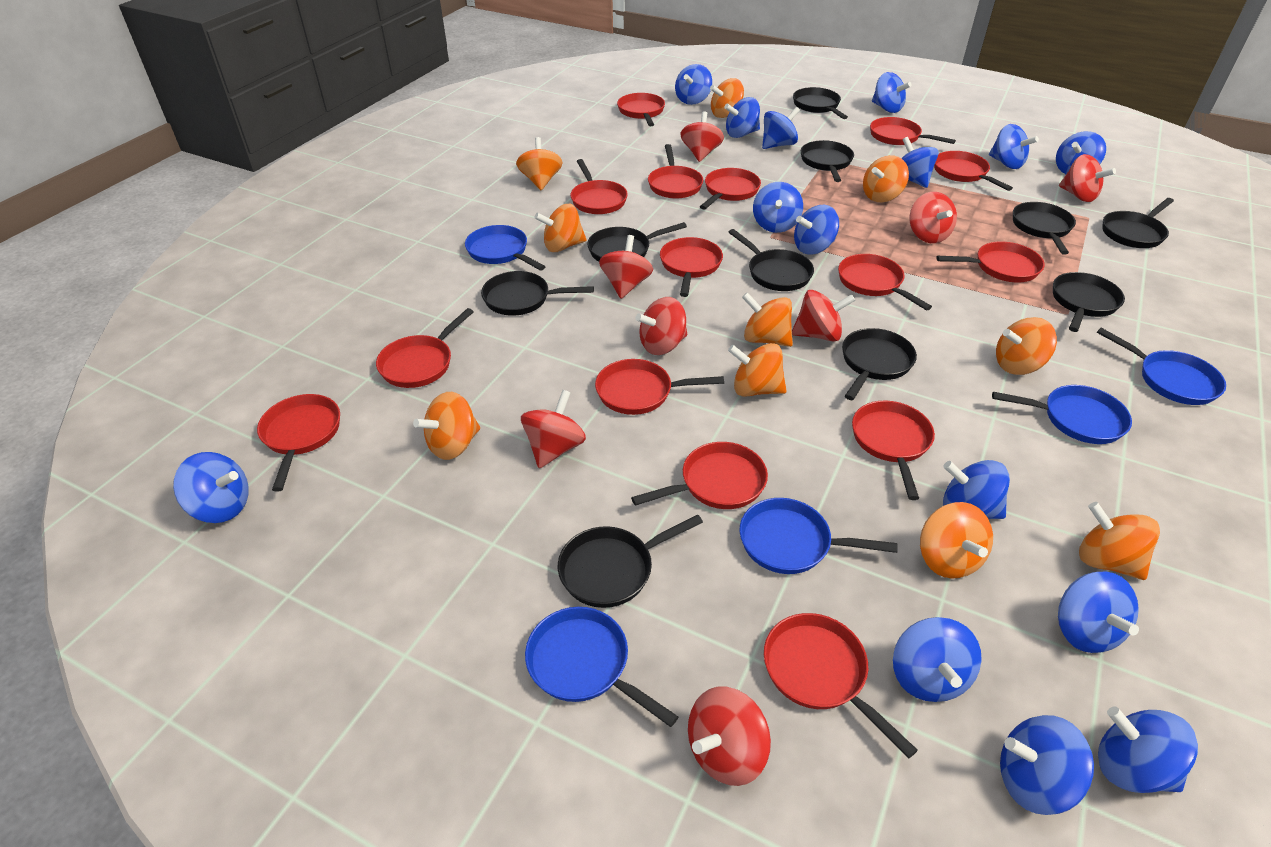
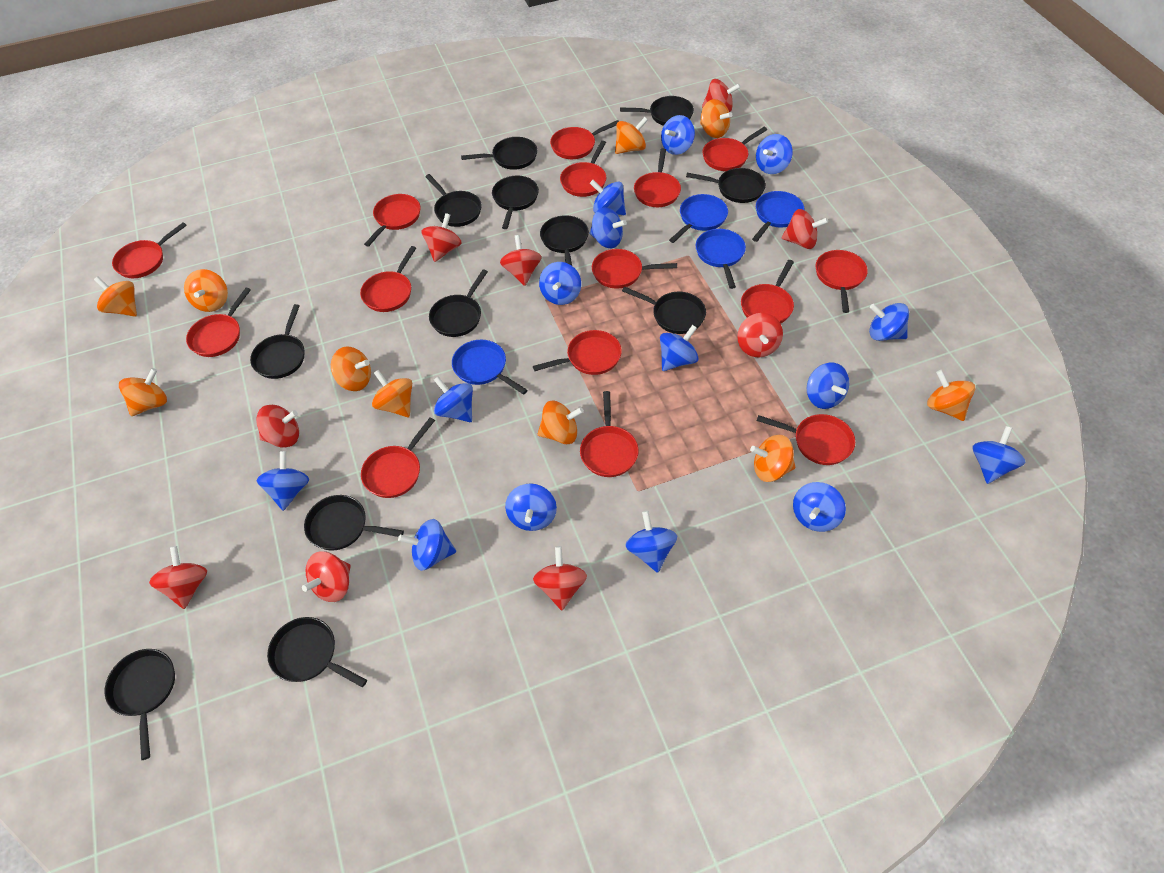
black pan: [481,271,594,316] [558,514,703,608] [587,222,687,262] [729,229,814,291] [793,87,848,119] [801,140,854,182] [842,328,917,400] [1013,202,1076,255] [1053,272,1125,332] [1102,198,1174,248] = 10 -> [105,649,175,760] [250,304,305,379] [267,617,367,687] [304,495,404,550] [425,174,482,227] [429,269,488,337] [461,137,537,170] [492,176,539,229] [540,215,589,265] [620,96,694,126] [622,287,706,334] [686,168,766,203] = 12
blue pan: [465,225,546,271] [525,607,678,727] [740,498,898,574] [992,385,1132,444] [1097,328,1226,405] = 5 -> [452,340,528,395] [669,194,728,243] [695,229,746,289] [752,191,804,242] = 4
red spinning top: [521,390,586,468] [599,235,653,299] [636,297,687,355] [680,111,724,162] [688,687,771,786] [792,290,855,342] [909,192,957,243] [1059,154,1116,202] = 8 -> [149,546,207,609] [256,405,299,448] [302,551,351,602] [421,213,462,262] [500,235,542,286] [533,546,587,610] [702,79,741,112] [737,313,783,358] [782,209,828,249] = 9

